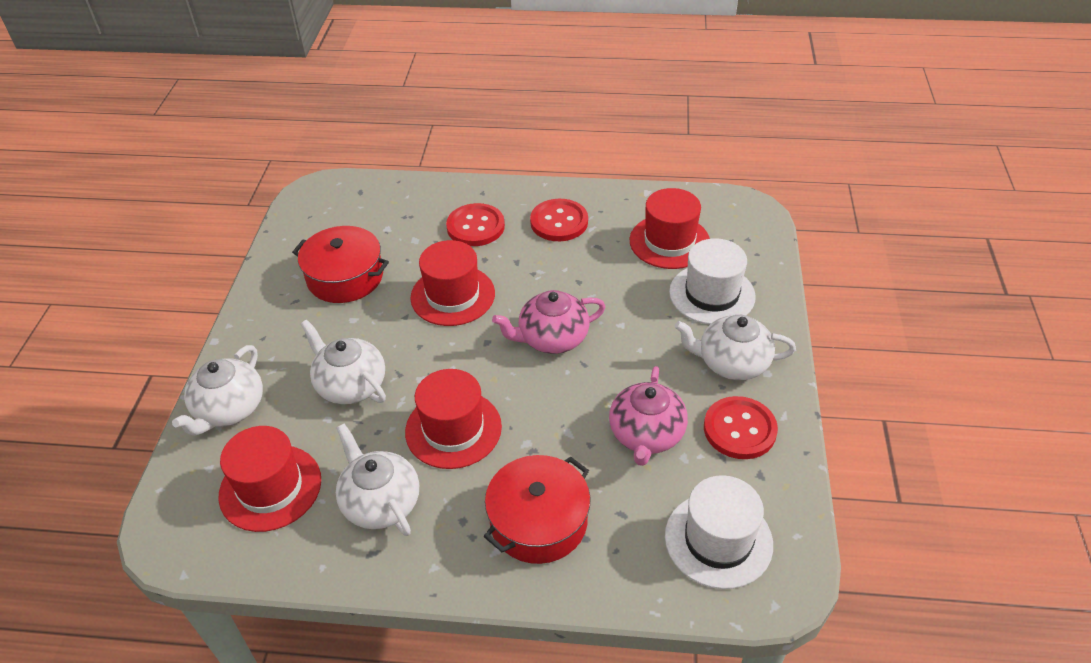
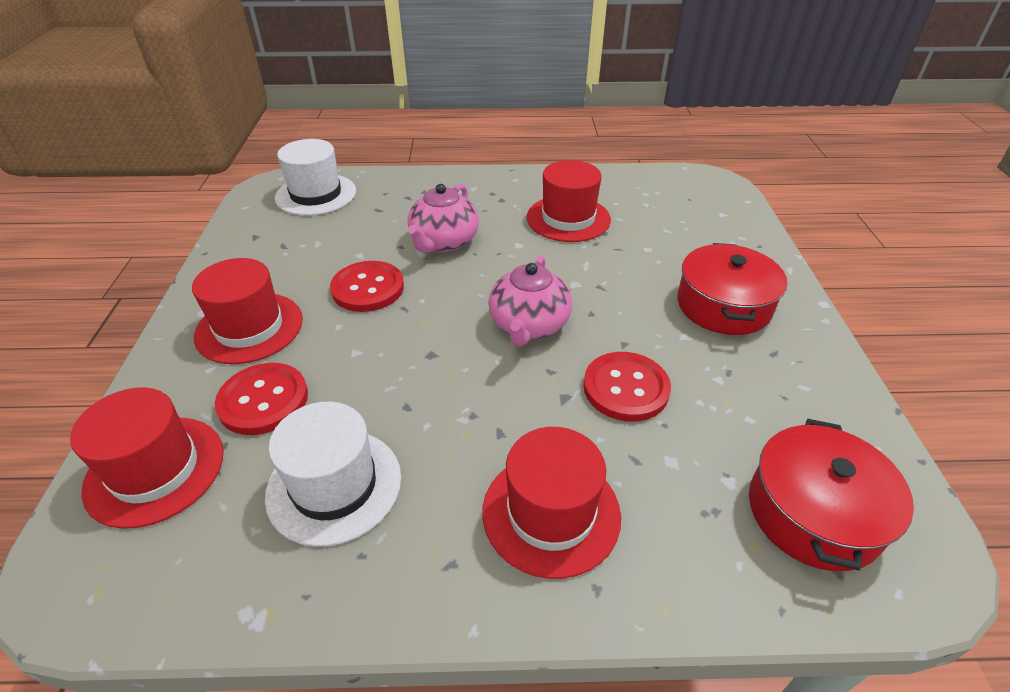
white teapot: [172,345,263,436] [301,319,386,405] [336,424,419,536] [674,315,796,380] = 4 -> none = 0

